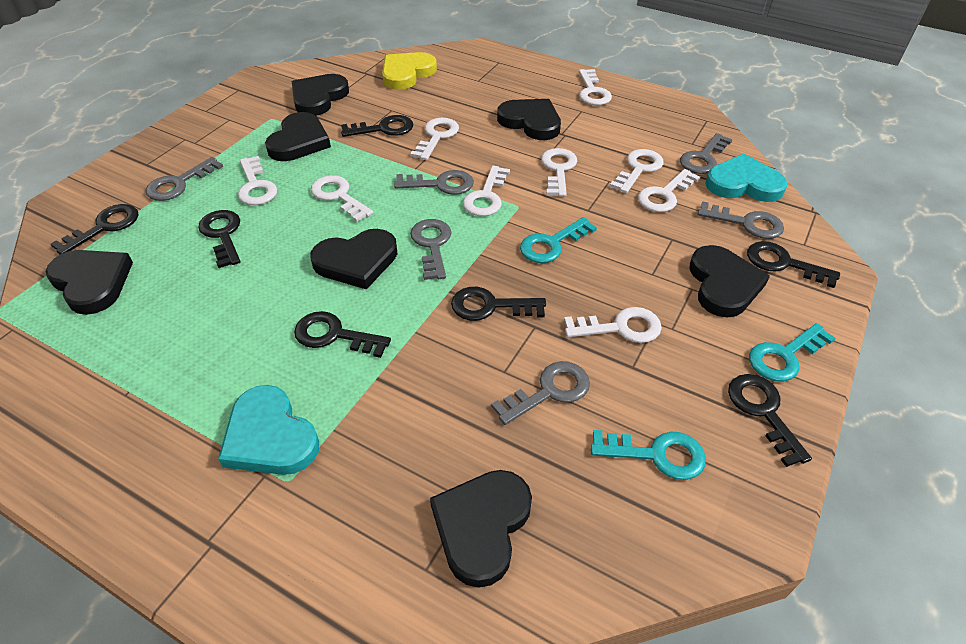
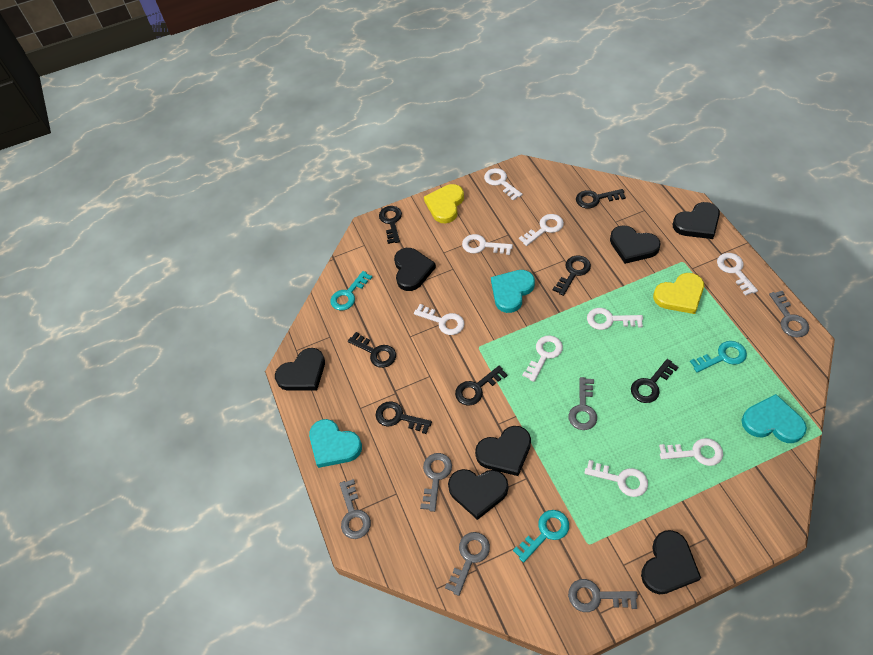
turquoise heart: [218,385,319,475] [705,154,787,202] = 2 -> [309,419,362,468] [491,270,535,313] [742,394,807,443] = 3
yellow heart: [382,52,437,90] = 1 -> [424,184,464,223] [653,273,704,314] = 2

